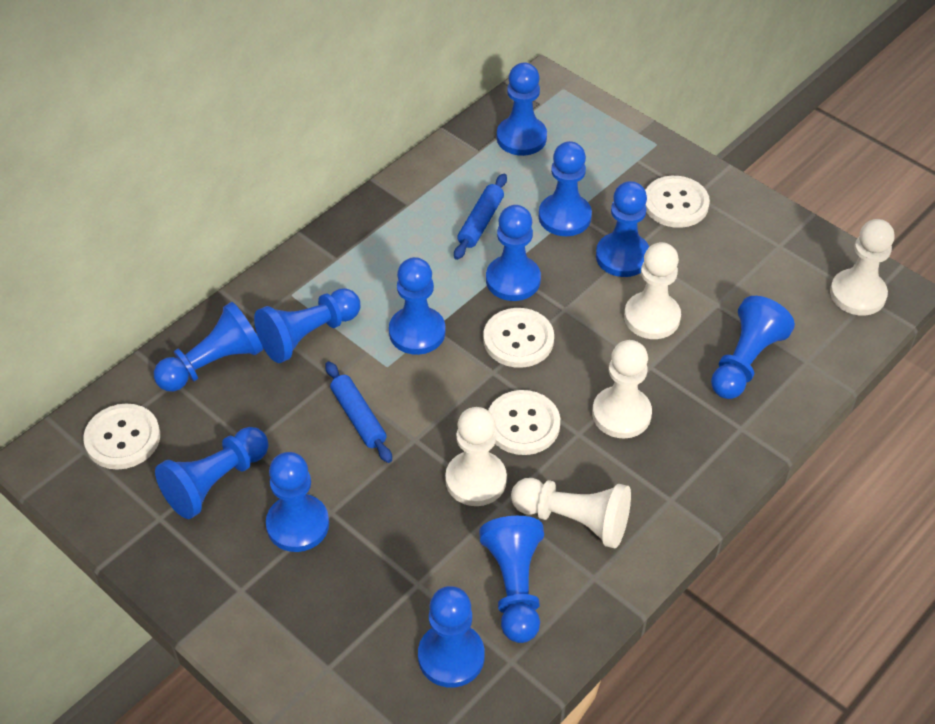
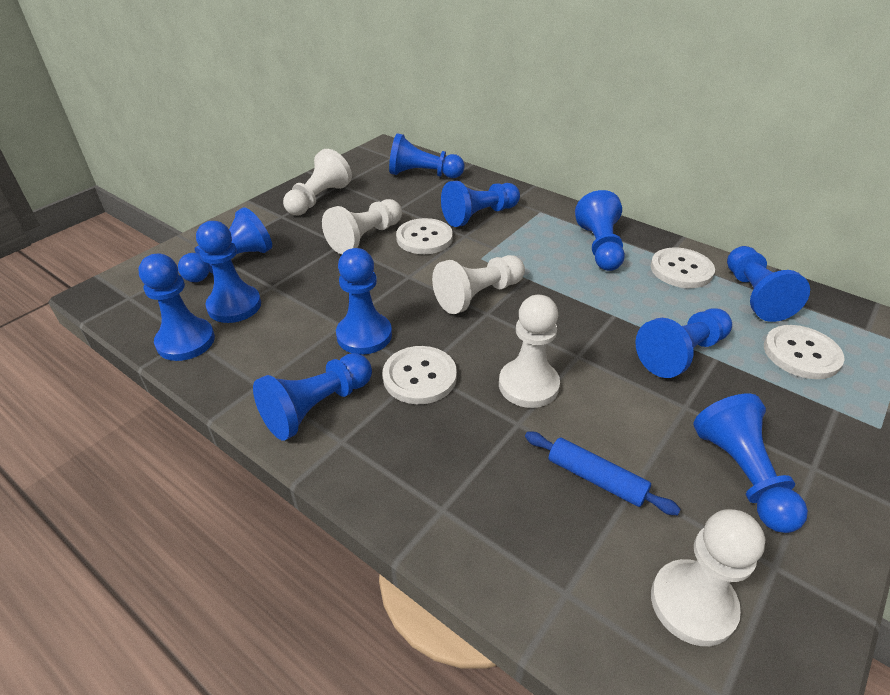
blue pawn: [154,302,263,392] [155,427,269,519] [254,288,360,363] [266,452,329,552] [389,257,446,355] [418,586,485,688] [479,516,544,643] [486,205,541,301] [497,63,547,156] [539,141,592,236] [596,181,649,277] [711,296,795,399] = 12 -> [139,254,215,361] [178,207,272,282] [196,221,261,323] [253,353,372,440] [336,248,392,355] [389,133,464,178] [441,181,520,227] [575,190,625,271] [636,308,732,378] [693,394,808,533] [727,246,810,322] = 11
blue rolling pin: [325,362,392,463] [454,174,507,260] = 2 -> [525,432,681,515] = 1

